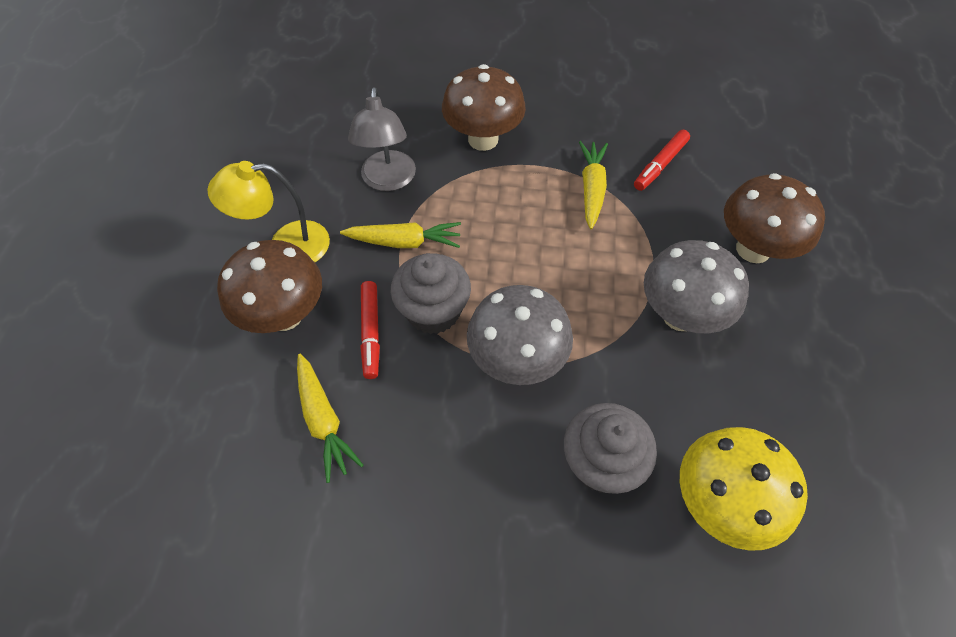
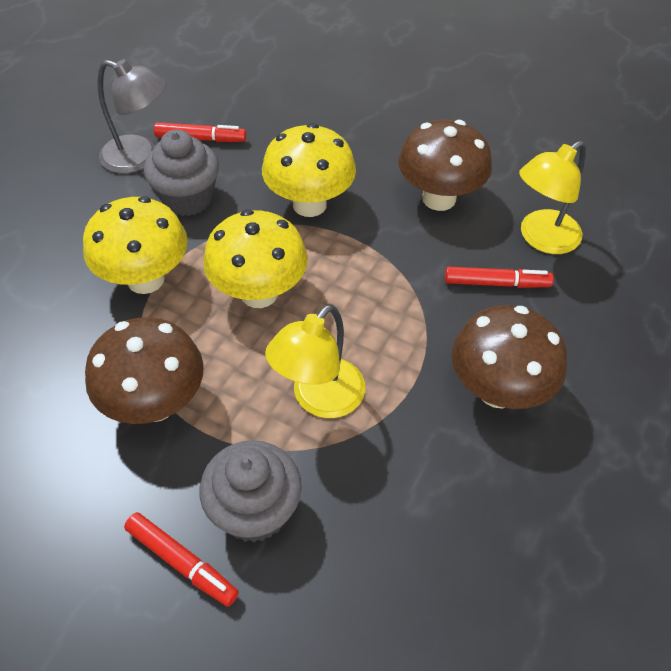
grey mushroom: [467,285,573,385] [644,240,749,333] = 2 -> none = 0
red marker: [360,281,380,379] [634,130,690,191] = 2 -> [124,512,239,607] [154,122,246,142] [445,267,554,288] = 3
yellow carrot: [297,354,364,483] [340,222,461,248] [579,141,608,229] = 3 -> none = 0
yellow lamp: [207,161,330,262] = 1 -> [265,304,365,418] [519,141,586,254] = 2
yellow mushroom: [680,427,808,551] = 1 -> [83,196,188,294] [203,210,308,308] [262,123,356,217] = 3

